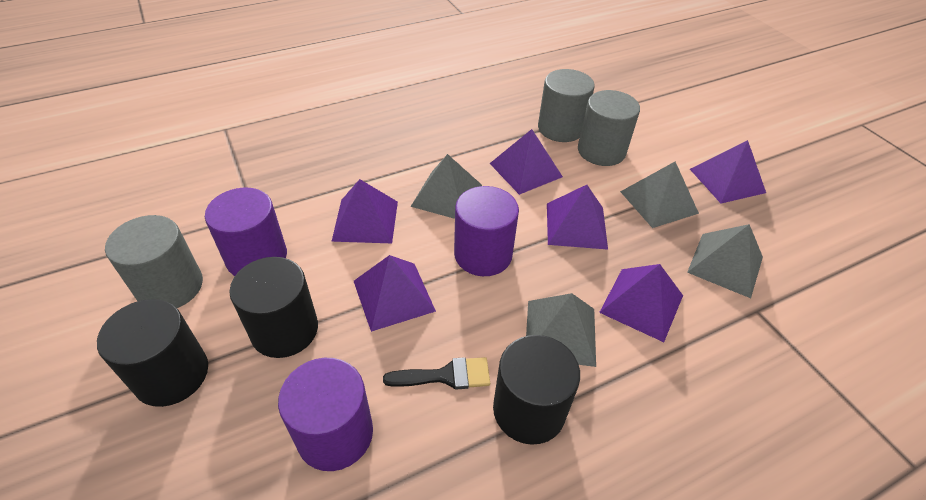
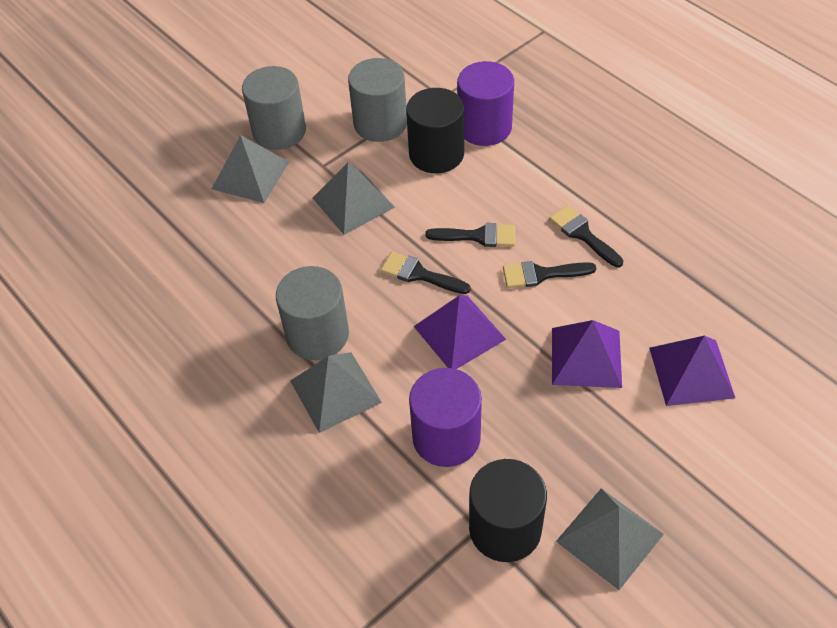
black brush: [383,357,490,390] = 1 -> [381,252,471,294] [425,223,515,247] [503,261,596,288] [549,205,623,267] = 4
black cylinder: [97,299,208,407] [229,257,318,358] [493,335,580,445] = 3 -> [406,88,464,173] [469,459,547,562] = 2
purple cylinder: [205,188,287,276] [278,358,373,471] [454,186,519,276] = 3 -> [409,368,482,467] [457,61,514,146] = 2
purple pyramid: [331,179,398,243] [354,255,436,332] [489,129,563,195] [547,185,608,250] [599,264,683,342] [690,140,766,203] = 6 -> [414,295,506,369] [552,320,622,388] [649,336,735,406] = 3

